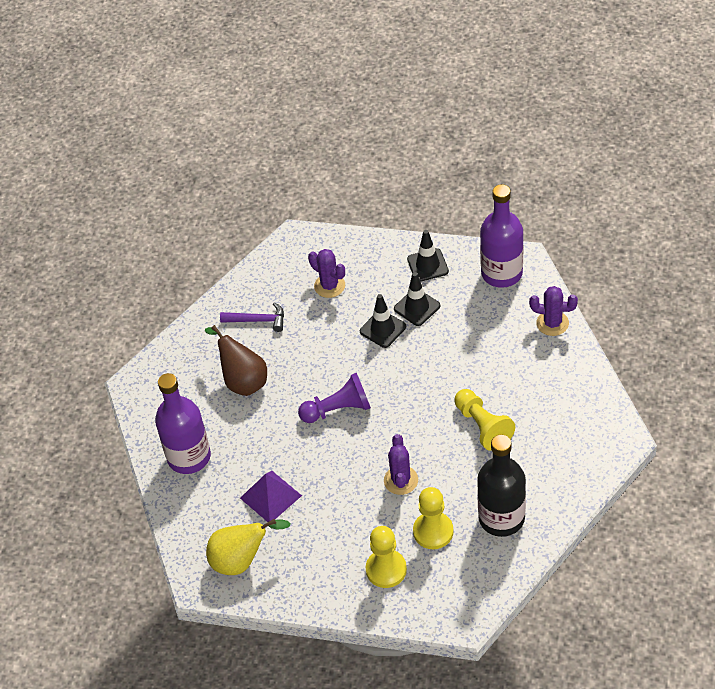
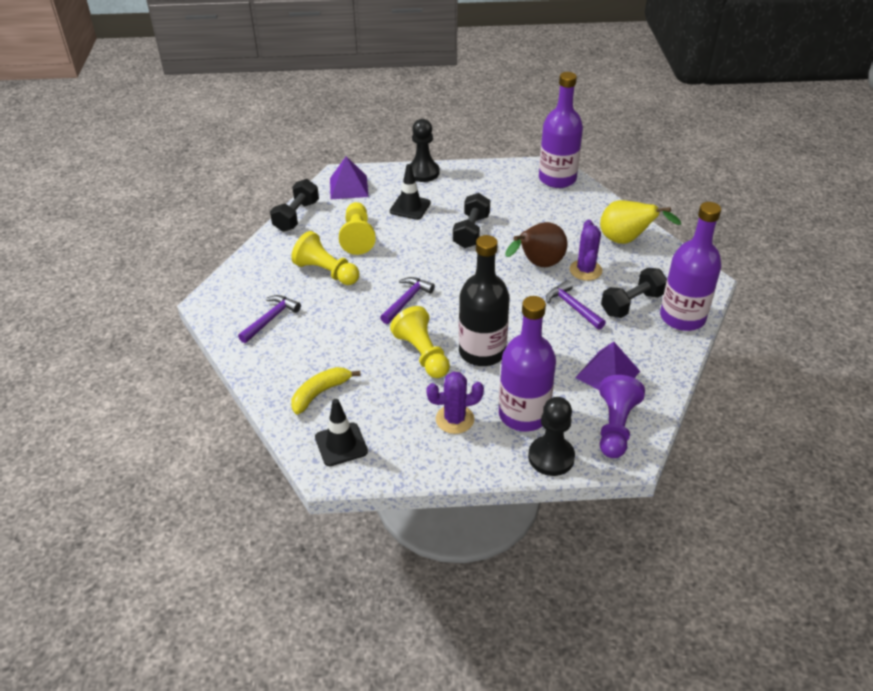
black dumbbell: none = 0 -> [270,179,319,232] [453,193,490,248] [601,268,667,318] = 3
black pawn: none = 0 -> [410,119,440,182] [528,397,575,476] = 2
black traffic cone: [360,294,406,348] [394,272,440,326] [407,230,449,282] = 3 -> [315,399,368,466] [390,164,431,220] = 2
purple bottle: [155,373,211,474] [480,184,523,288] = 2 -> [499,296,556,431] [539,72,583,188] [660,202,722,331] = 3
purple cactus: [308,249,345,298] [384,434,418,495] [529,286,578,336] = 3 -> [426,371,484,434] [570,220,602,281] = 2
purple hammer: [220,302,284,332] = 1 -> [238,295,301,343] [380,277,435,324] [546,280,606,330] = 3
purple pyramid: [240,471,302,522] = 1 -> [330,156,368,199] [575,342,640,390] = 2
yellow banana: none = 0 -> [291,367,361,414] = 1

